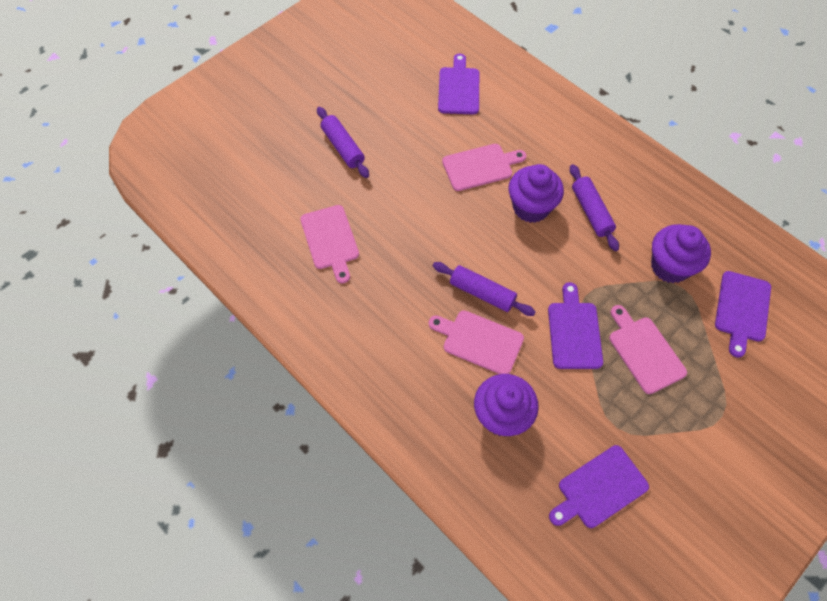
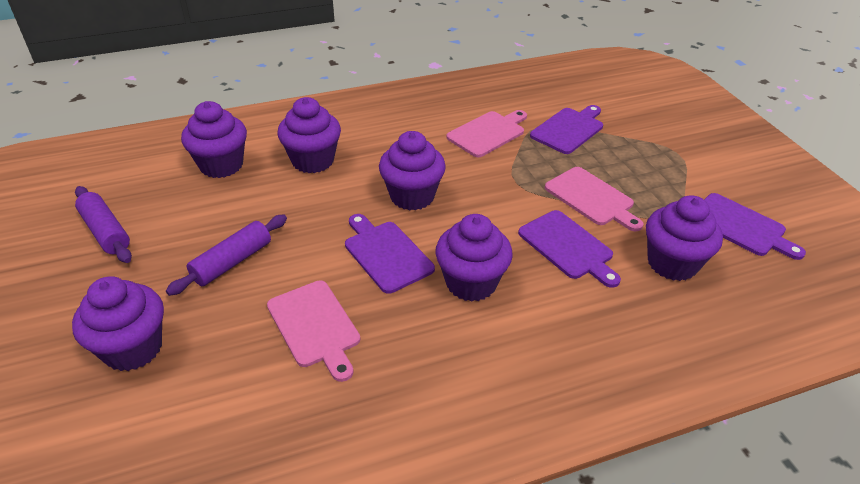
pink cutting board: [300,205,359,283] [429,310,524,374] [442,144,526,191] [609,305,687,394] = 4 -> [267,280,360,382] [446,110,527,157] [545,167,643,231] = 3
purple cupcake: [474,374,539,436] [508,164,564,223] [651,224,711,283] = 3 -> [72,276,164,371] [181,101,247,178] [278,97,341,173] [379,131,446,210] [435,214,513,302] [646,195,723,281] = 6
purple rolling pin: [317,107,369,178] [433,262,535,316] [570,164,619,251] = 3 -> [75,186,132,263] [166,214,287,296] = 2

